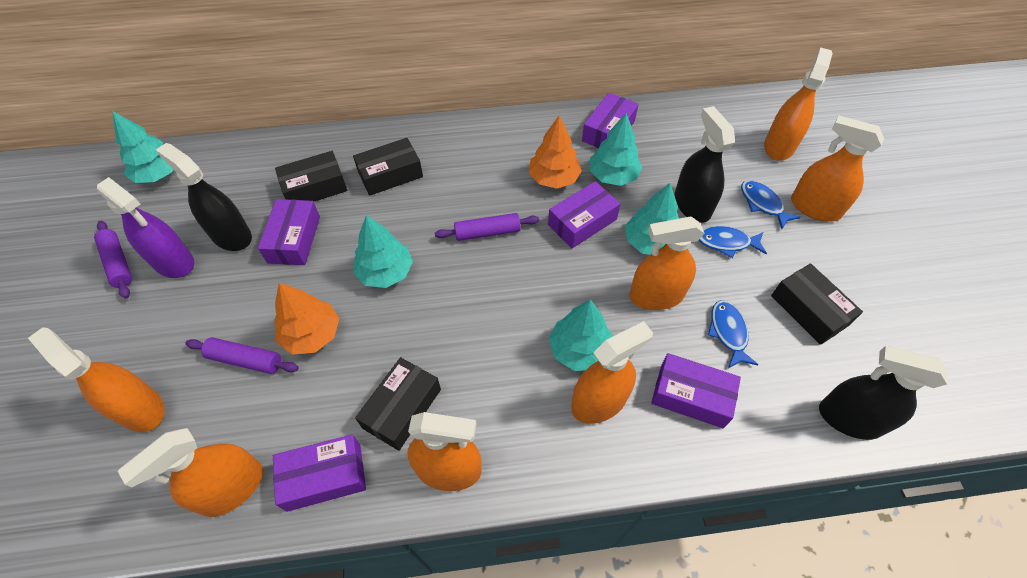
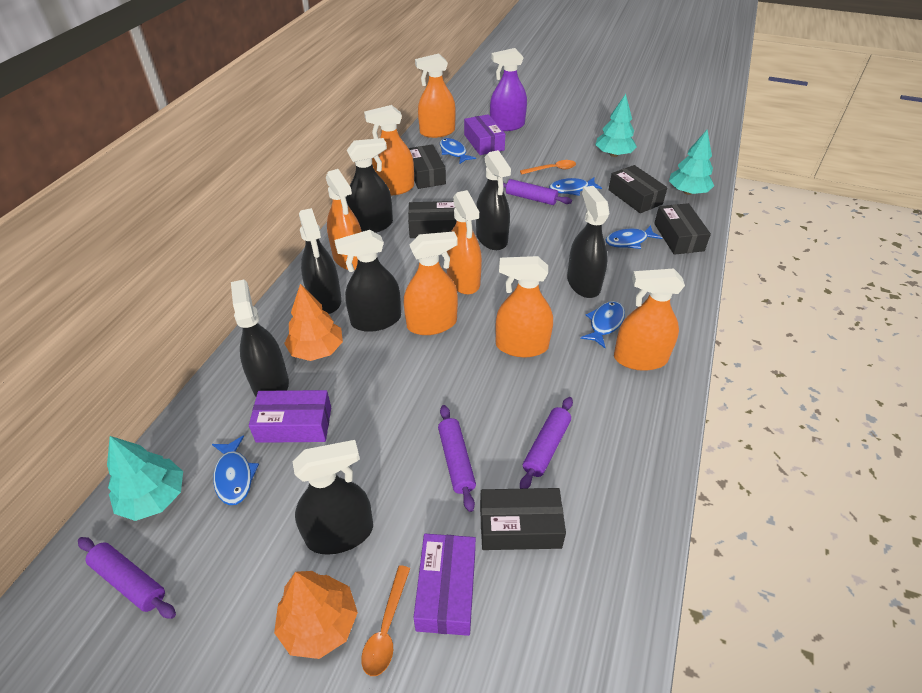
black box: [275,151,348,202] [353,138,423,196] [355,357,441,451] [771,263,863,345] = 4 -> [408,201,457,238] [409,144,446,189] [480,488,566,550] [609,165,667,213] [654,203,711,255] = 5
black spray bottle: [156,143,252,251] [674,106,735,223] [819,346,947,440] = 3 -> [231,279,289,396] [292,440,373,555] [299,208,341,314] [335,230,401,332] [346,138,393,233] [476,150,511,250] [567,186,610,298] = 7
blue fish: [699,226,767,258] [708,300,759,368] [741,180,801,229] = 3 -> [212,435,259,505] [440,138,476,164] [549,177,602,196] [580,301,625,348] [606,225,662,249] = 5
orange spoon: none = 0 -> [361,565,410,676] [520,160,576,174] = 2
purple box: [258,199,320,265] [273,434,366,512] [548,181,621,248] [582,93,639,148] [651,353,741,428] = 5 -> [249,390,331,443] [413,534,476,636] [464,114,505,155] = 3
purple rolling pin: [94,221,132,298] [185,337,299,374] [435,213,539,241] = 3 -> [78,537,176,619] [438,405,476,512] [503,179,572,205] [520,397,573,489] = 4
turquoise tree: [112,111,174,183] [353,215,413,288] [549,299,613,371] [590,113,642,186] [625,183,679,255] = 5 -> [107,436,183,521] [595,94,637,157] [669,130,714,195] = 3

